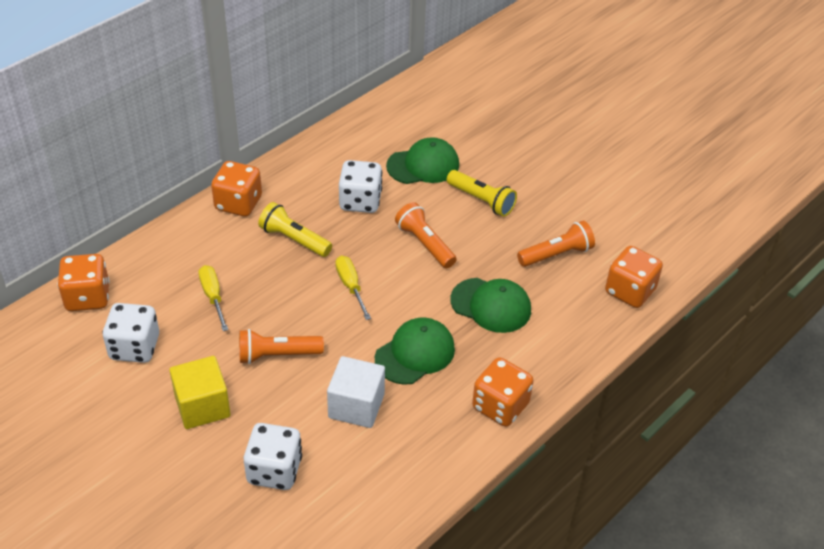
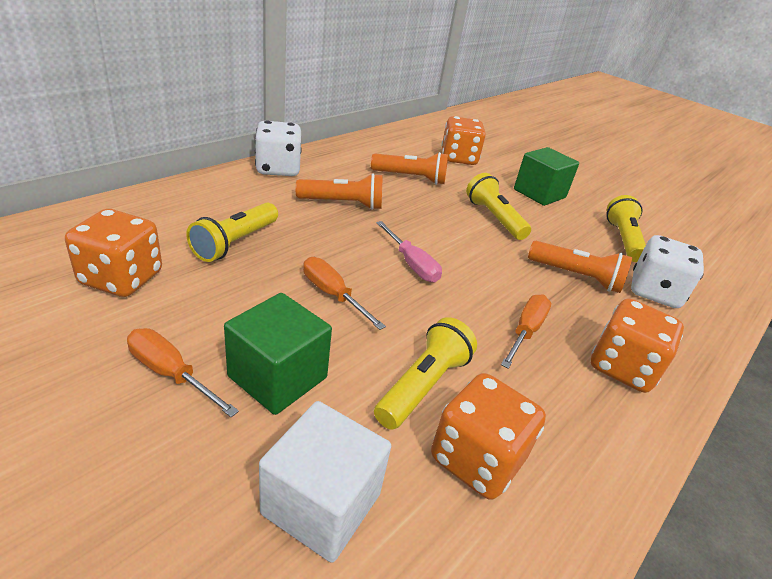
green cap: [375,317,455,385] [386,137,459,184] [450,278,531,333] = 3 -> none = 0
green cube: none = 0 -> [224,293,332,415] [514,147,579,206] = 2
orange screwdriver: none = 0 -> [127,328,239,417] [303,257,386,330] [501,294,551,369] = 3
pink screwdriver: none = 0 -> [376,221,442,283] = 1
white dice: [102,303,159,363] [244,423,302,490] [339,160,382,213] = 3 -> [255,121,302,176] [631,235,704,308] = 2
yellow cube: [169,356,231,429] = 1 -> none = 0
yellow flashlight: [258,202,332,257] [447,170,517,217] = 2 -> [186,203,278,262] [374,317,477,430] [466,173,531,240] [606,195,646,262] = 4
yellow screwdriver: [199,265,228,331] [335,256,371,320] = 2 -> none = 0

